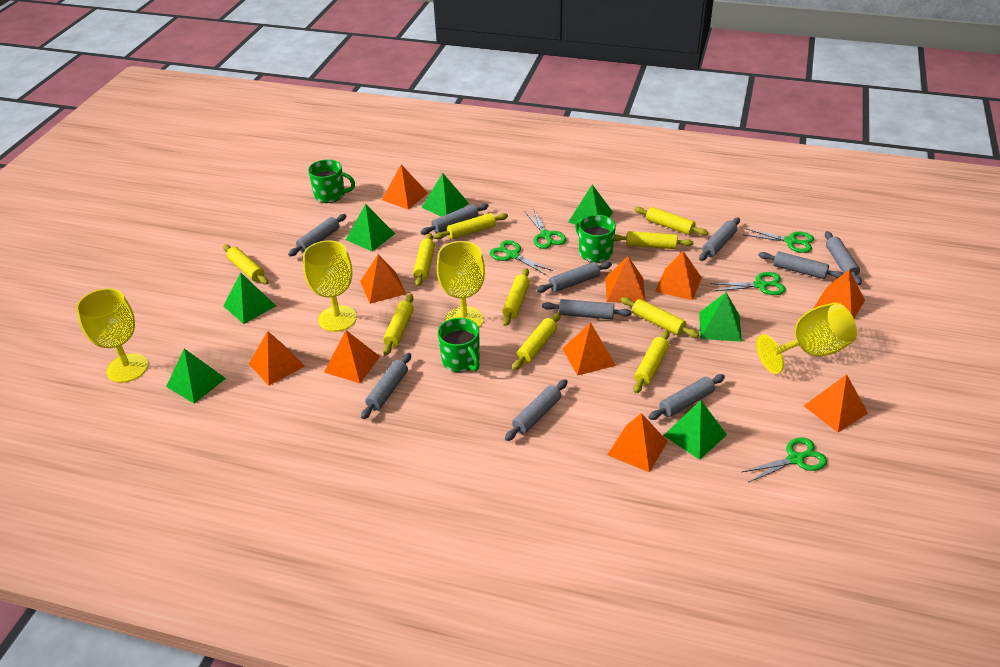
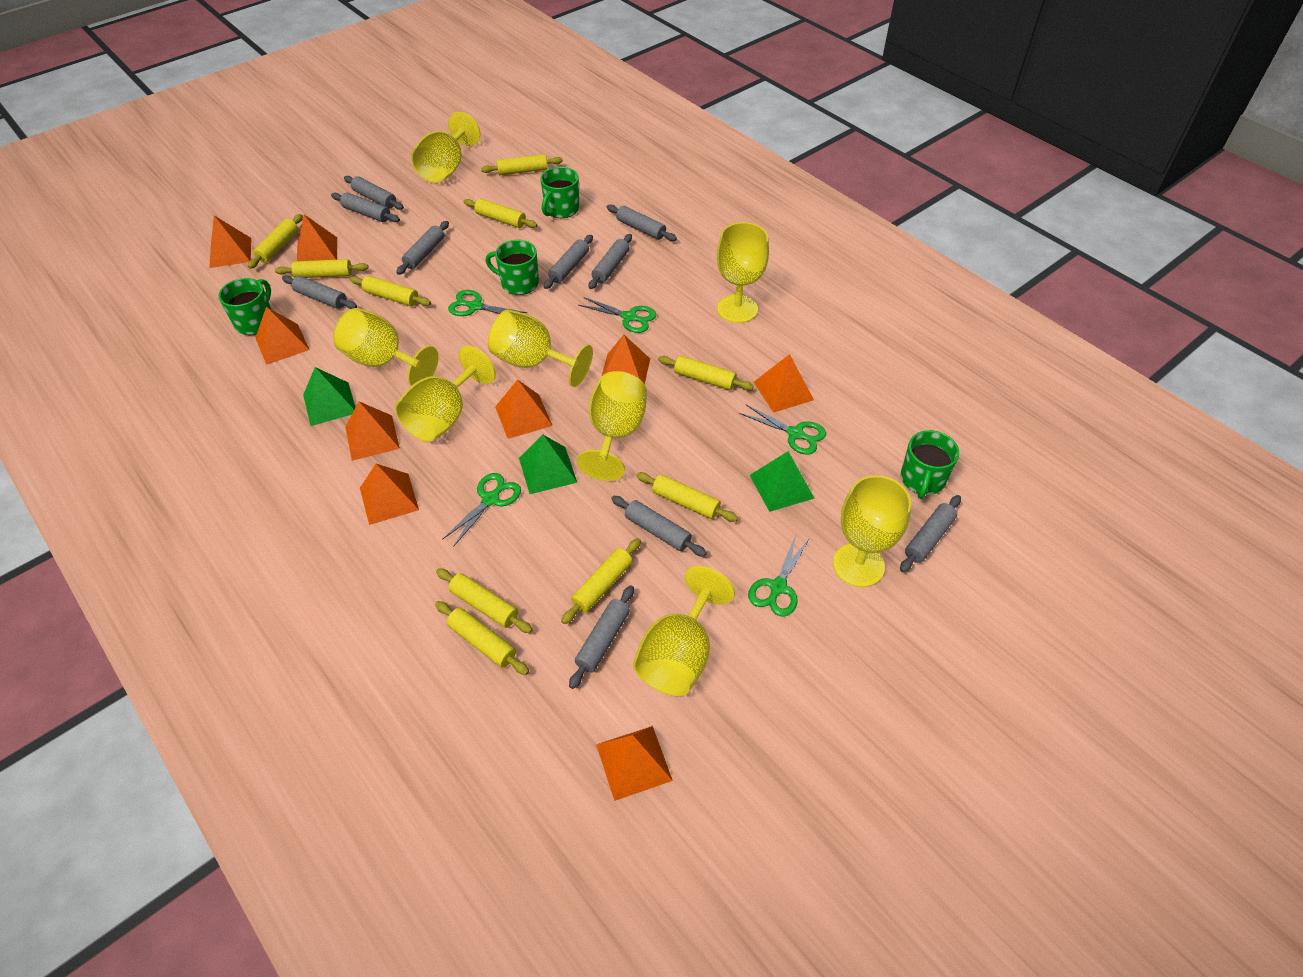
green mug: [308,159,355,203] [438,318,480,372] [575,215,616,263] = 3 -> [218,278,271,335] [486,240,539,295] [540,167,579,218] [901,430,959,499] = 4
green pyramid: [166,349,226,403] [223,272,276,324] [346,204,395,251] [421,173,469,217] [568,185,613,224] [663,400,727,460] [699,292,742,342] = 7 -> [303,367,356,426] [519,434,577,494] [750,451,815,512] = 3
orange pyramid: [249,331,305,386] [324,330,380,383] [360,254,406,304] [382,164,428,210] [562,322,616,376] [605,256,646,302] [607,413,668,472] [655,251,702,300] [804,374,868,432] [814,270,865,318] = 10 -> [209,216,251,268] [256,307,310,365] [297,215,337,261] [345,401,400,461] [360,464,419,525] [495,380,553,439] [596,726,673,801] [602,335,650,385] [754,354,814,413] = 9
yellow goblet: [76,288,148,383] [303,241,357,332] [437,241,485,327] [756,303,857,374] = 4 -> [333,308,439,386] [395,346,496,442] [411,112,480,183] [488,310,593,387] [577,371,647,481] [633,566,735,696] [717,222,769,323] [833,475,911,587] = 8

